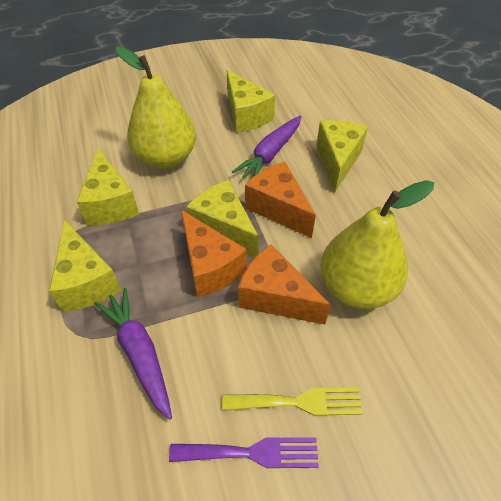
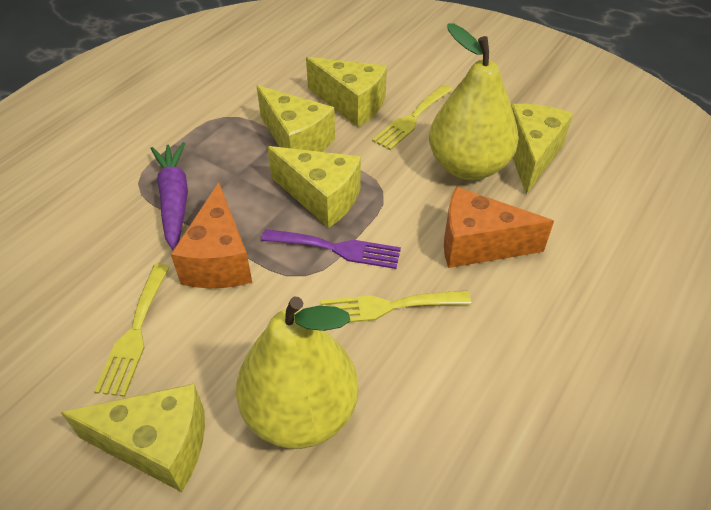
orange cheese: [181,210,247,298] [238,245,331,324] [245,162,316,238] = 3 -> [171,182,252,288] [444,187,554,268] = 2
purple carrot: [94,288,172,420] [232,116,301,178] = 2 -> [151,142,188,250] = 1
yellow fork: [222,388,363,416] = 1 -> [94,264,170,397] [320,291,471,323] [372,84,453,150] = 3

